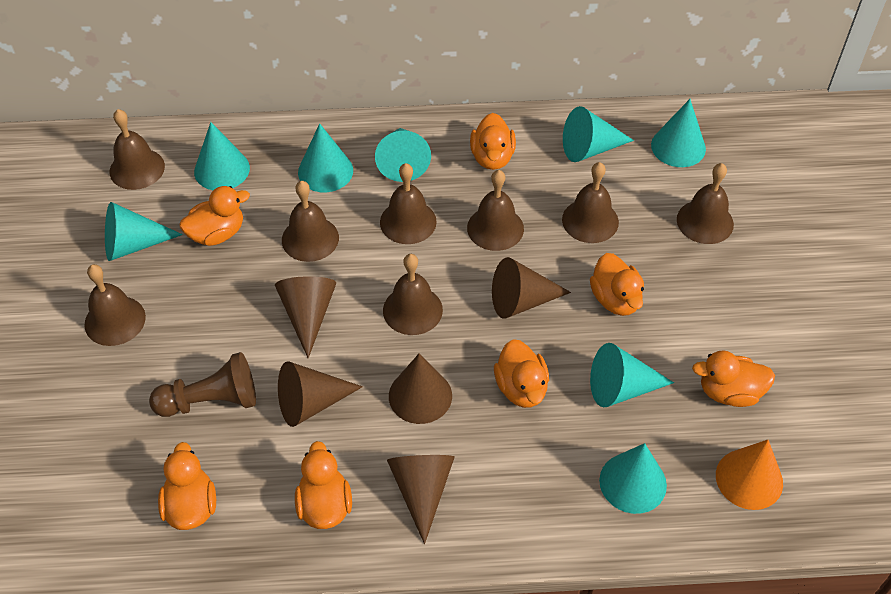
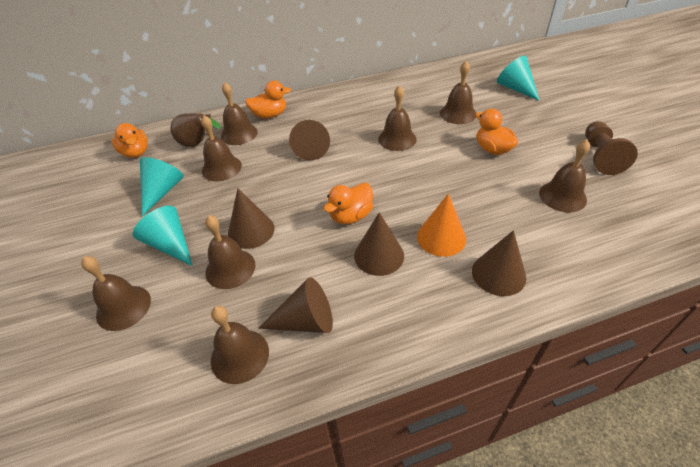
brown pear: none = 0 -> [170,113,221,147] = 1
orange duck: [158,442,216,530] [179,186,250,246] [295,441,352,529] [470,113,516,170] [494,339,549,408] [590,253,644,316] [692,350,775,407] = 7 -> [112,123,148,158] [245,81,291,119] [324,183,373,224] [475,109,518,155] = 4
turquoise cone: [105,202,183,261] [194,122,250,190] [298,123,353,192] [375,128,431,182] [563,106,634,162] [590,343,674,407] [599,443,667,514] [651,99,706,167] = 8 -> [133,206,193,266] [140,157,184,216] [497,56,540,101] = 3

